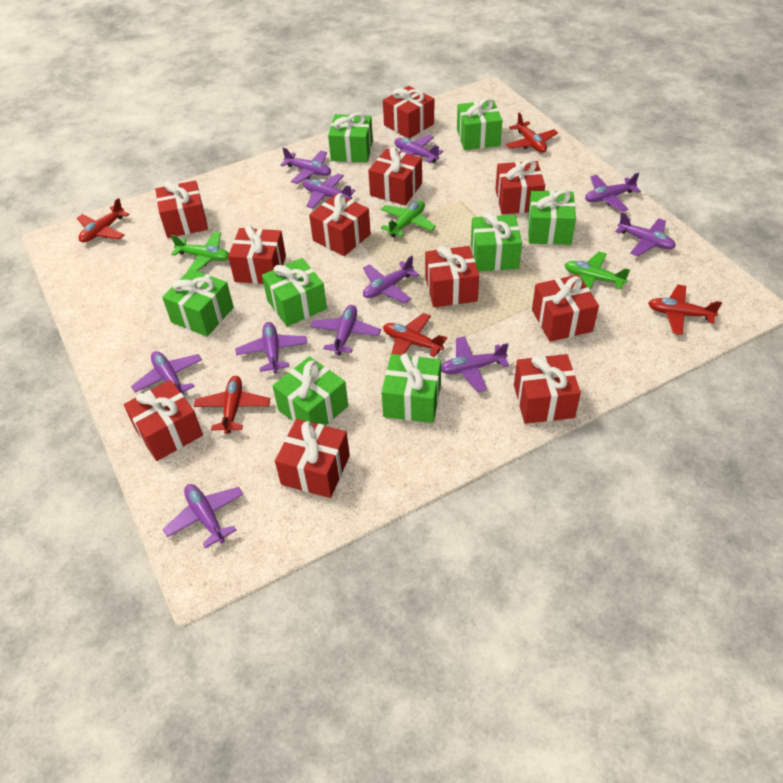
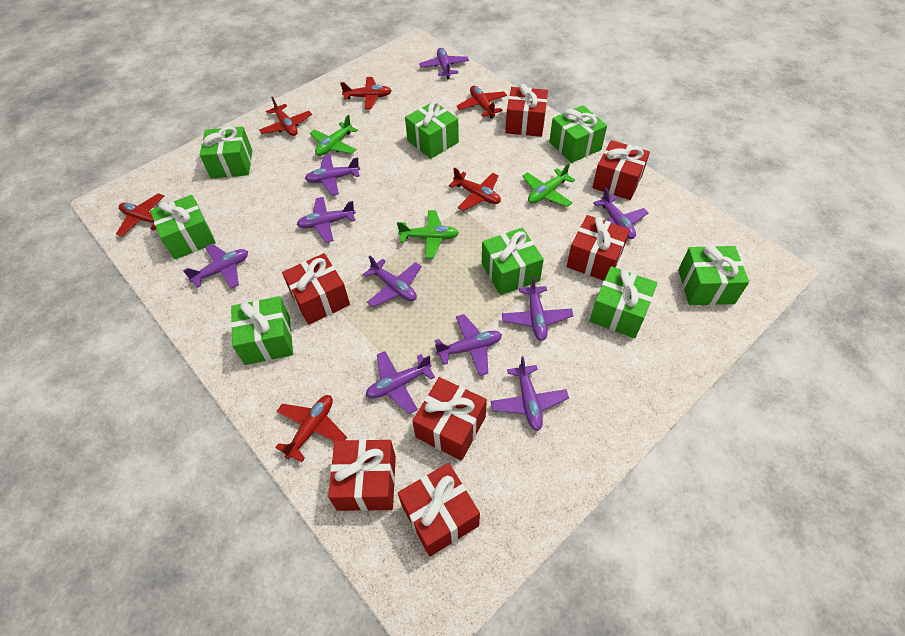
purple plane: [131,351,202,395] [163,484,244,548] [235,322,307,373] [280,147,331,184] [303,174,355,209] [311,305,381,355] [363,256,419,303] [395,135,443,163] [441,336,509,392] [585,173,641,212] [615,212,676,256] = 11 -> [183,244,248,289] [297,197,356,243] [305,155,360,196] [363,255,422,307] [366,351,435,414] [419,48,469,79] [435,314,502,376] [491,356,569,431] [502,276,573,341] [593,188,648,239] = 10
red gift: [123,380,203,461] [155,181,208,238] [228,225,286,284] [275,419,350,498] [309,193,371,256] [368,147,422,205] [383,86,434,139] [425,246,479,307] [495,160,545,214] [514,354,581,424] [532,274,599,342] = 11 -> [282,253,350,325] [328,439,396,511] [398,463,480,557] [412,377,487,461] [505,84,548,137] [567,215,630,281] [592,140,650,200] = 7
red plane: [77,198,130,243] [194,376,270,434] [383,313,447,357] [506,113,558,153] [648,284,722,335] = 5 -> [116,193,164,237] [259,97,312,136] [275,395,347,462] [340,77,392,109] [449,168,501,211] [456,86,507,118] = 6

